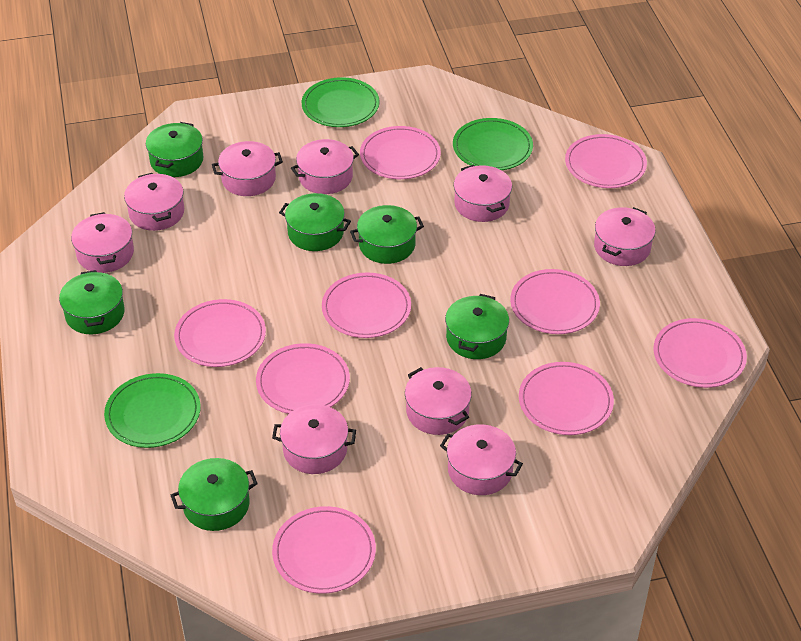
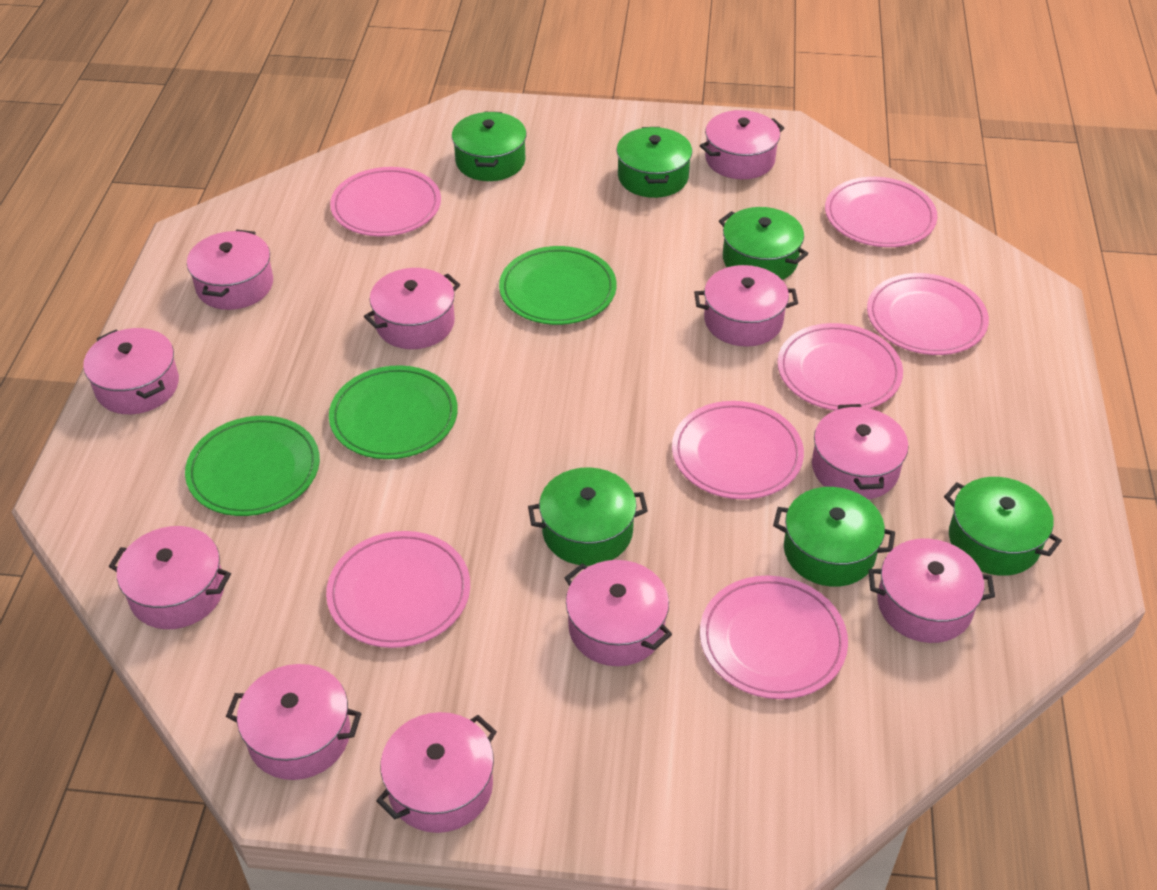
pink plate: [174,299,266,367] [256,343,350,414] [272,506,376,594] [322,272,411,338] [360,126,441,179] [510,269,600,334] [519,362,614,435] [565,134,647,188] [654,318,747,388] = 9 -> [326,531,470,648] [330,167,441,236] [672,401,804,499] [700,576,848,699] [777,323,903,410] [825,177,938,247] [867,273,989,355] = 7
pink pot: [71,212,134,273] [124,173,184,231] [212,141,283,196] [272,404,356,474] [291,139,359,194] [405,367,472,435] [440,424,523,495] [454,165,512,222] [594,207,656,266] = 9 -> [83,328,179,414] [109,526,231,629] [187,230,273,310] [226,664,362,780] [364,268,460,349] [376,712,497,833] [564,560,672,666] [694,265,798,347] [700,110,784,179] [812,404,908,499] [869,538,995,643] = 11

